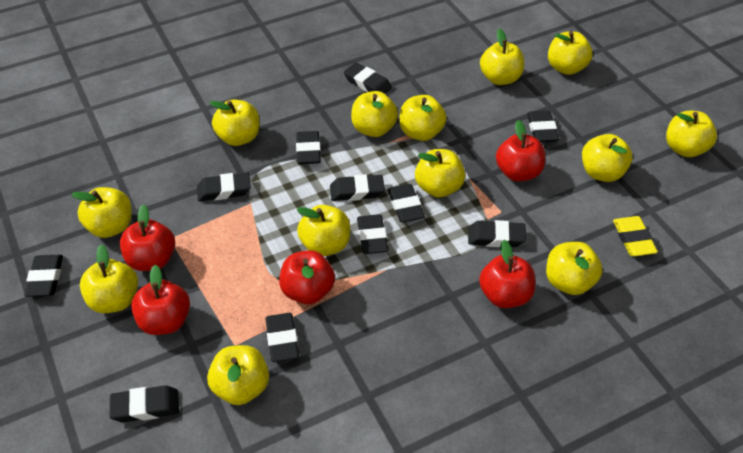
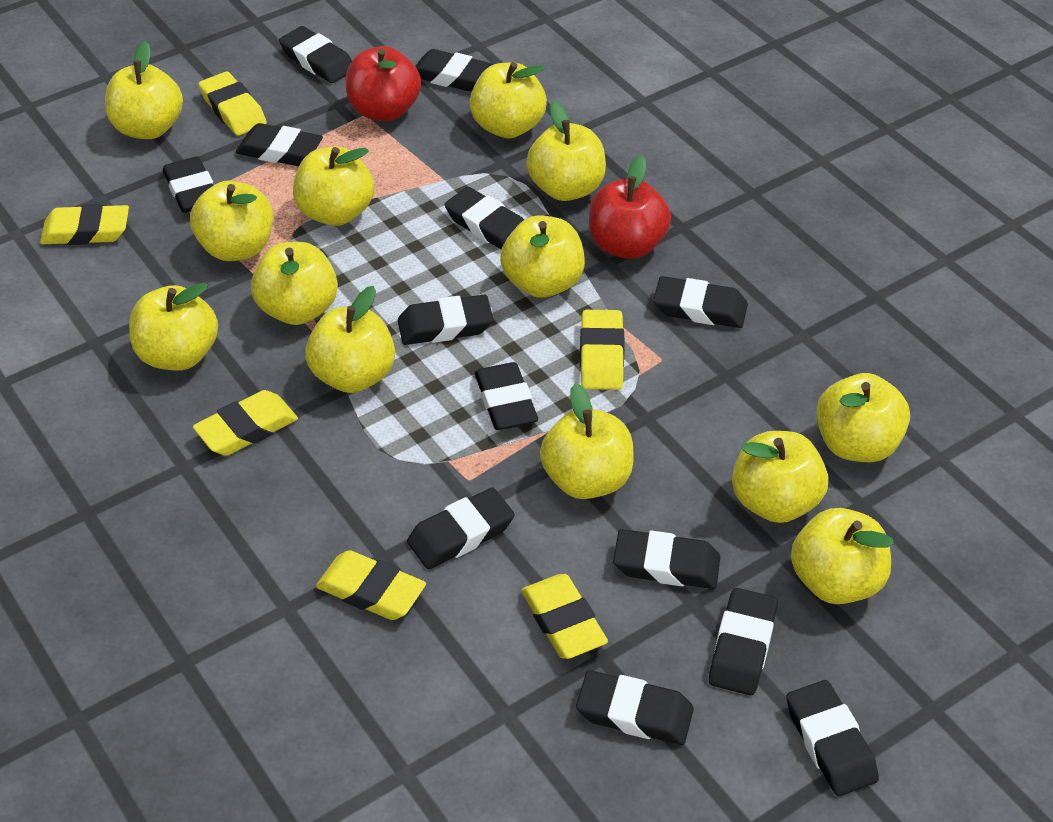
black eraser: [24,255,63,297] [110,385,179,422] [197,172,251,201] [266,313,299,362] [296,131,321,164] [330,174,385,201] [344,63,392,94] [357,214,389,254] [388,184,425,223] [468,220,526,247] [527,110,559,143] = 11 -> [163,157,213,213] [236,123,323,166] [279,26,352,83] [398,295,493,345] [407,488,515,569] [415,49,493,91] [445,187,524,250] [475,362,538,430] [576,670,694,745] [613,529,720,589] [653,276,748,328] [709,588,778,695] [786,680,879,796] = 13
red apple: [120,204,175,271] [131,265,190,335] [279,250,335,304] [479,240,535,308] [496,120,545,181] = 5 -> [346,46,421,121] [589,155,671,259] = 2
yellow eraser: [613,216,658,256] = 1 -> [40,204,129,245] [193,390,298,456] [198,72,267,136] [316,550,426,620] [521,574,608,659] [580,310,624,390] = 6

